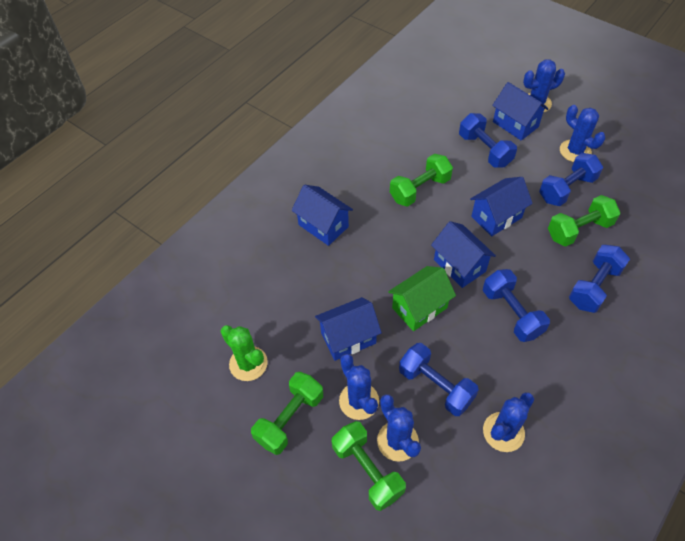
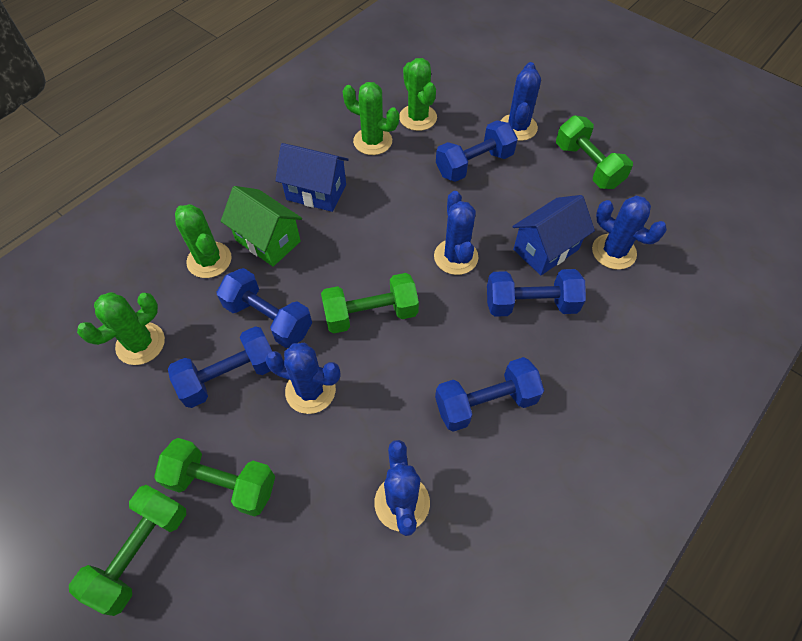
blue house: [292,185,353,246] [315,297,382,361] [431,221,496,288] [470,177,533,236] [492,82,549,141] = 5 -> [275,143,349,212] [512,195,595,275] = 2
green cactus: [220,325,268,381] = 1 -> [77,292,165,365] [175,204,232,278] [343,82,399,155] [399,58,437,131] = 4

